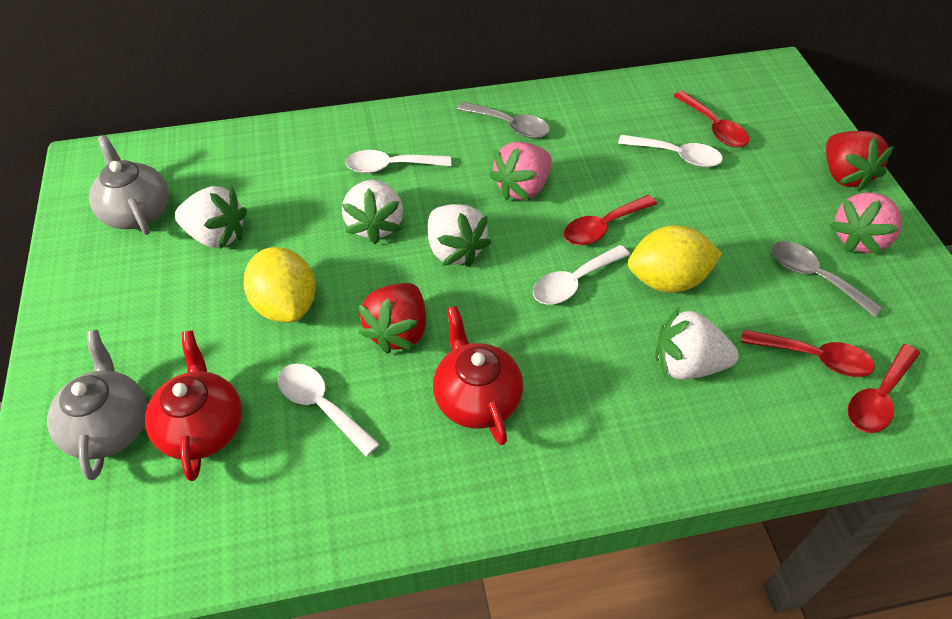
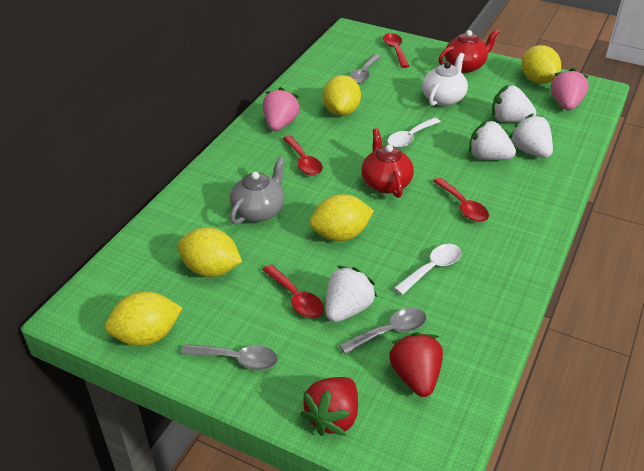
grey spoon: [457,102,550,138] [772,241,883,317] = 2 -> [182,344,278,370] [339,308,427,354] [349,54,381,84] = 3
grey teapot: [47,330,147,480] [89,135,169,235] = 2 -> [230,156,285,225] = 1
white spoon: [278,364,380,457] [345,150,451,173] [533,245,630,304] [618,135,723,167] = 4 -> [387,118,441,148] [394,244,461,295] = 2
white teapot: none = 0 -> [422,53,468,106] = 1
yellow lemon: [244,247,316,323] [628,225,722,293] = 2 -> [105,291,182,346] [178,228,242,277] [310,194,374,241] [323,75,361,116] [522,45,561,84] = 5

